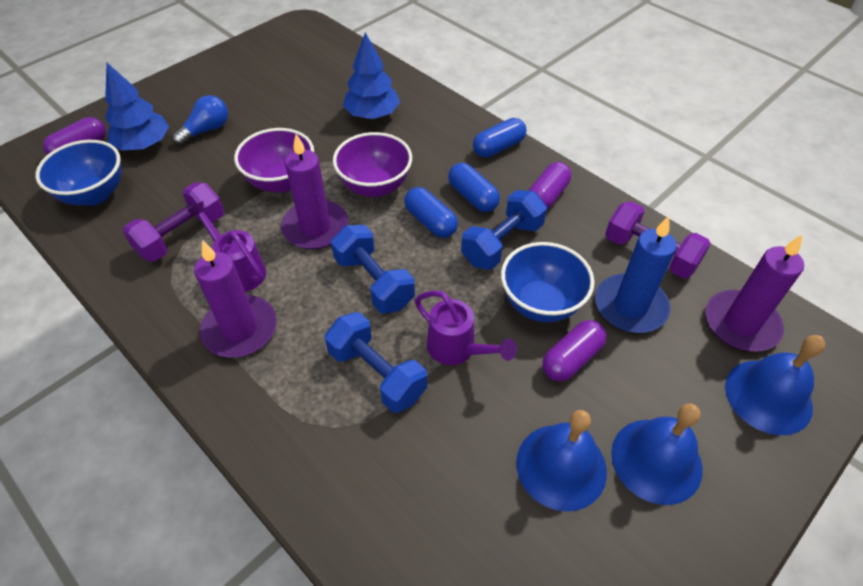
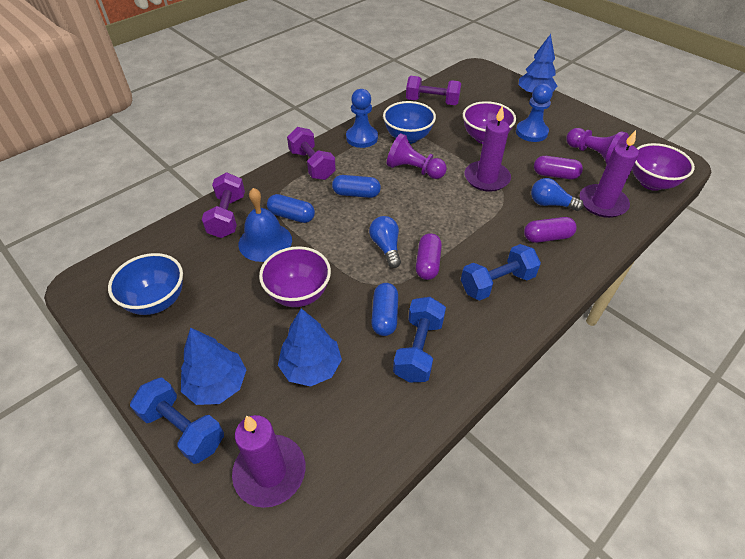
blue bell: [516,410,607,512] [611,404,703,505] [725,335,825,435] = 3 -> [238,188,292,262] = 1
blue candle: [595,216,677,333] = 1 -> none = 0
blue light bulb: [172,95,228,146] = 1 -> [369,216,401,268] [531,178,584,211] = 2
blue pawn: none = 0 -> [346,89,378,148] [516,83,553,142] = 2
blue tree: [105,63,169,151] [343,33,400,119] = 2 -> [181,327,247,405] [278,308,342,387] [519,34,557,95] = 3
purple bowl: [234,128,314,193] [333,132,412,197] = 2 -> [259,246,331,307] [463,101,516,144] [632,143,695,191] = 3
purple dumbbell: [122,182,224,262] [605,201,711,279] = 2 -> [202,173,245,238] [287,127,336,180] [406,76,461,105] = 3
purple pawn: none = 0 -> [387,133,447,179] [566,128,629,165] = 2
purple watering can: [187,201,266,292] [415,290,517,365] = 2 -> none = 0

